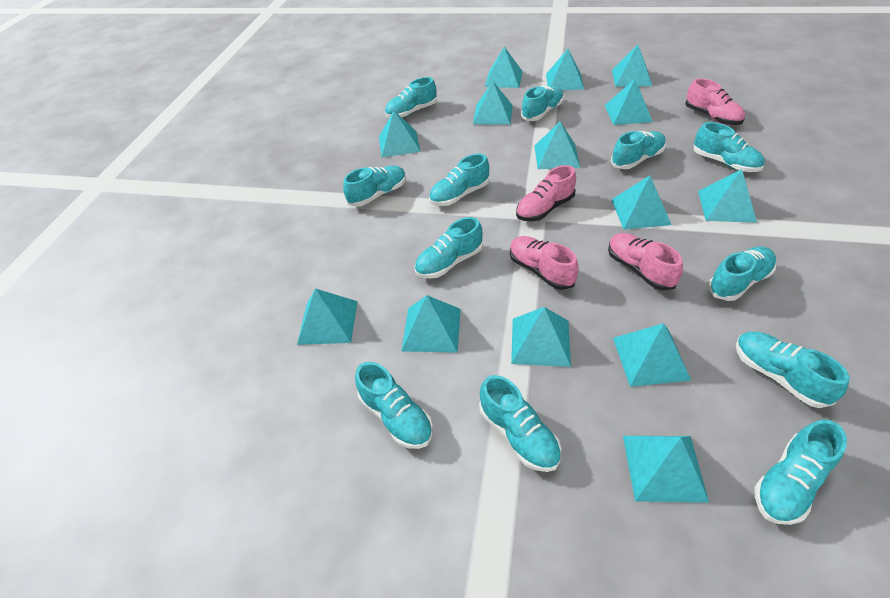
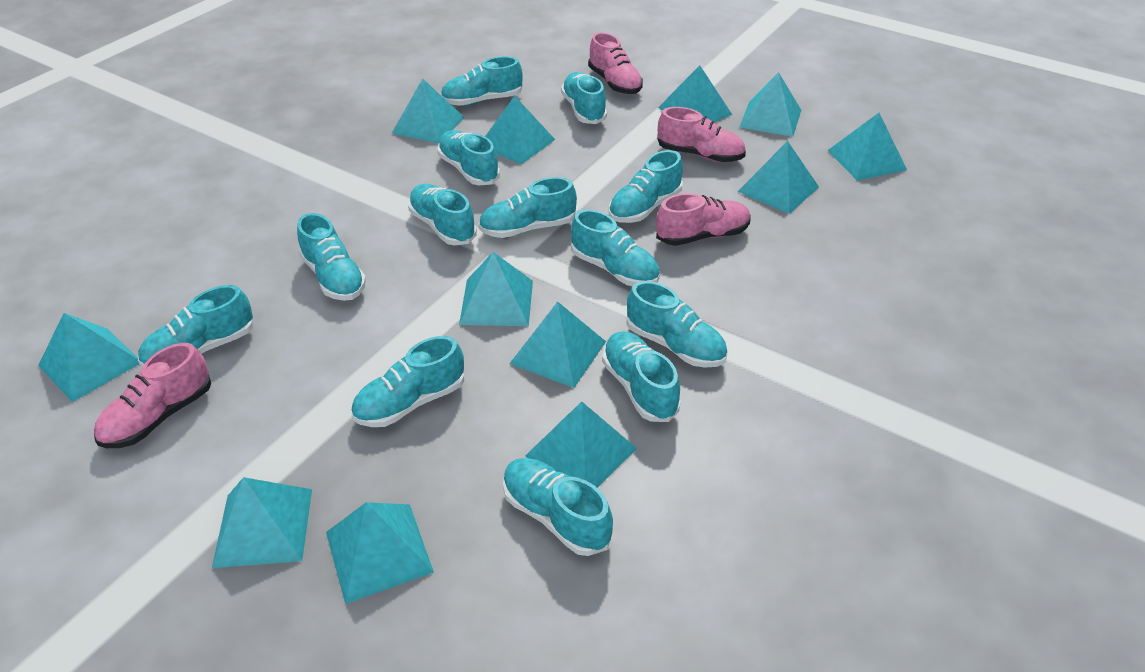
turquoise pyramid: [297,288,358,345] [379,111,421,158] [402,295,461,353] [473,81,513,125] [485,47,523,88] [511,307,571,367] [535,121,580,169] [546,49,584,90] [605,79,653,125] [611,175,671,229] [612,45,652,87] [613,323,691,387] [623,436,709,503] [698,169,757,223] = 14 -> [38,313,139,402] [212,477,312,568] [326,502,434,604] [392,79,464,144] [459,252,533,326] [485,96,555,164] [509,302,606,388] [525,401,637,488] [658,65,732,122] [738,141,819,214] [739,72,801,137] [827,113,907,181] = 12
turquoise shoe: [343,166,406,207] [355,362,433,449] [385,77,437,118] [414,217,483,279] [429,154,490,206] [479,375,561,472] [521,86,564,121] [611,131,666,169] [694,122,765,172] [708,247,777,301] [736,332,850,408] [755,420,847,525] = 12 -> [138,285,254,367] [297,213,366,301] [351,336,464,427] [408,184,477,245] [437,130,500,185] [440,56,523,106] [478,177,577,238] [503,458,613,556] [561,72,607,124] [571,209,660,286] [602,331,681,422] [609,150,683,223] [627,281,728,367] = 13

